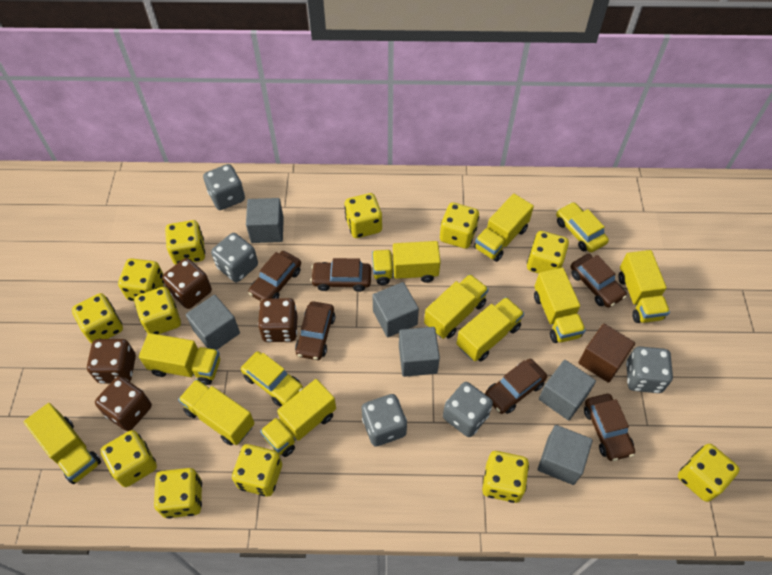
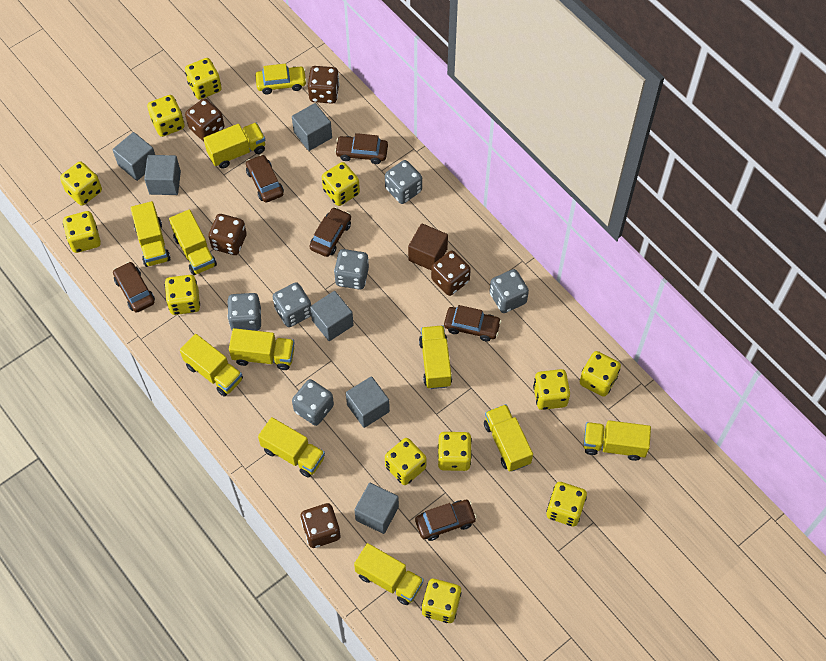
brown dice: [87,339,136,384] [95,376,152,431] [162,258,212,309] [258,298,298,342] = 4 -> [185,98,224,141] [208,214,247,255] [300,503,340,548] [308,66,339,104] [431,251,471,296] = 5
grey dice: [203,164,245,210] [211,233,258,282] [362,394,407,447] [443,382,493,437] [626,346,673,393] = 5 -> [227,293,261,331] [273,282,311,327] [292,379,334,426] [334,249,369,290] [385,160,422,204] [489,269,529,313] = 6
yellow car: [241,352,303,406] [556,202,609,252] = 2 -> [255,64,307,94] = 1

